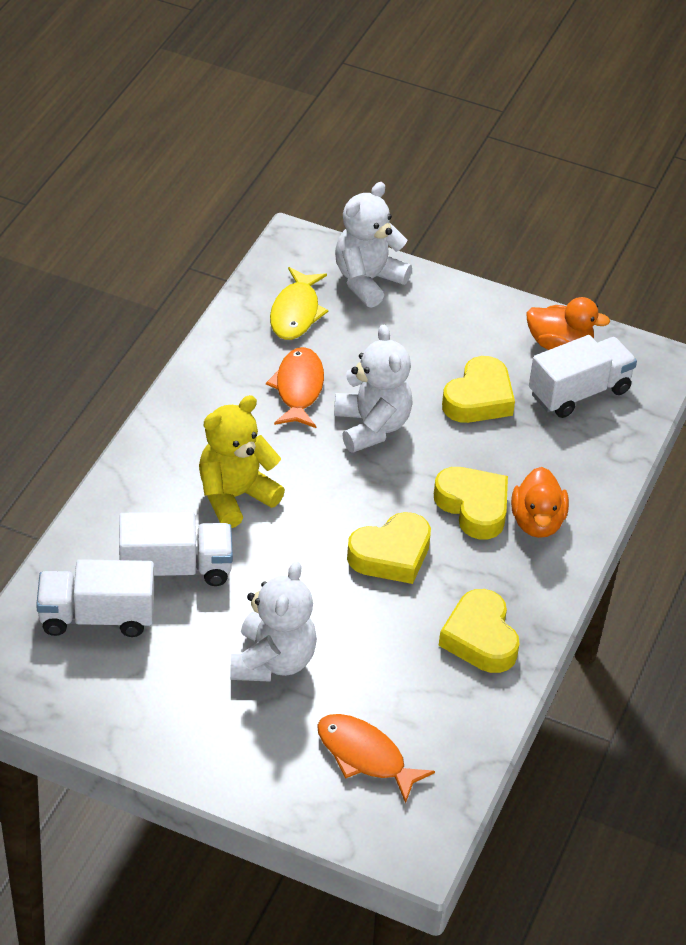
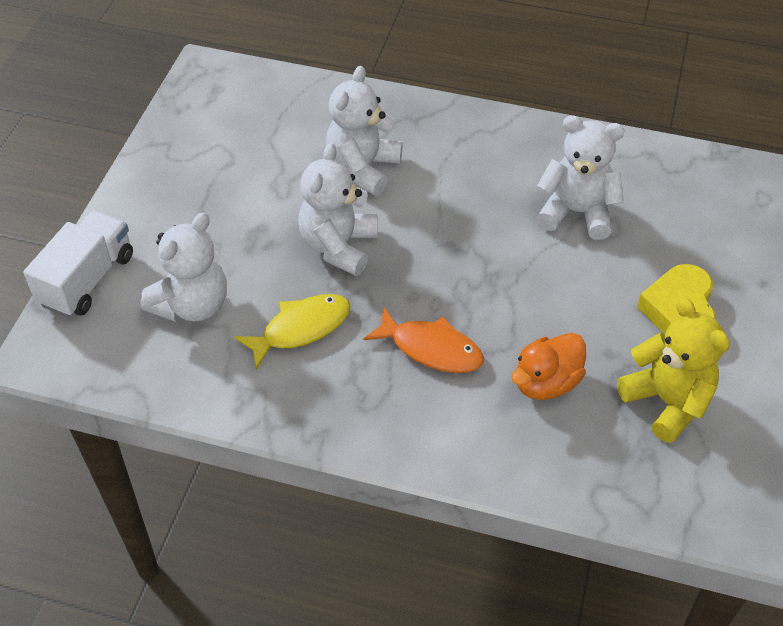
orange duck: [511,467,569,538] [526,297,610,350] = 2 -> [511,333,586,400] = 1
orange fish: [266,347,324,428] [317,714,435,804] = 2 -> [363,306,484,373] = 1
white teddy bear: [230,561,317,682] [334,325,413,453] [335,182,412,308] = 3 -> [140,213,227,322] [298,143,378,276] [326,66,403,196] [536,115,625,240] = 4
white truck: [36,559,154,637] [119,511,233,586] [529,335,637,418] = 3 -> [23,211,133,317] = 1
yellow heart: [347,512,431,584] [434,467,508,539] [438,589,519,673] [442,356,515,423] = 4 -> [637,264,716,334] = 1

